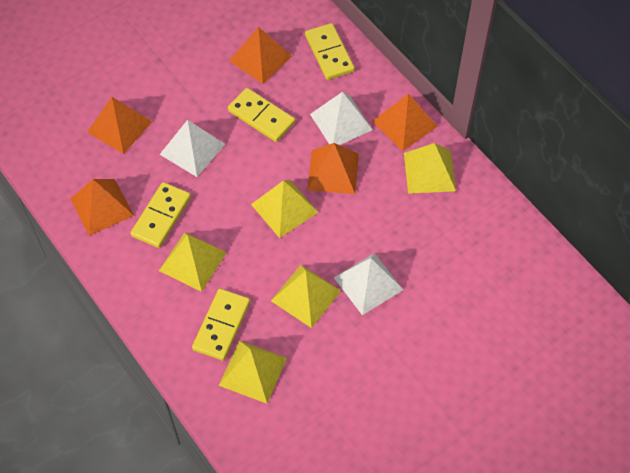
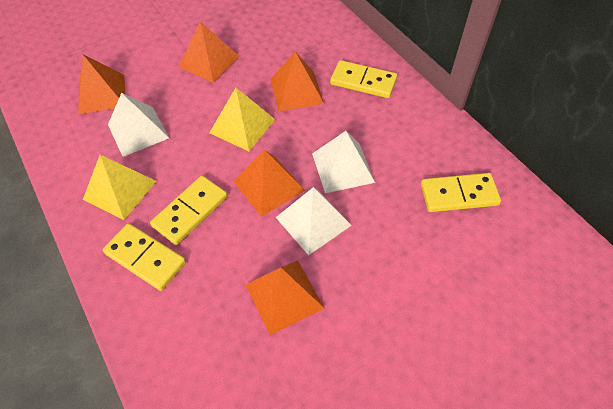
yellow pyramid: [159,232,227,292] [219,341,287,404] [251,179,319,238] [271,265,341,328] [404,143,456,194] = 5 -> [83,155,157,220] [209,88,276,151] = 2

